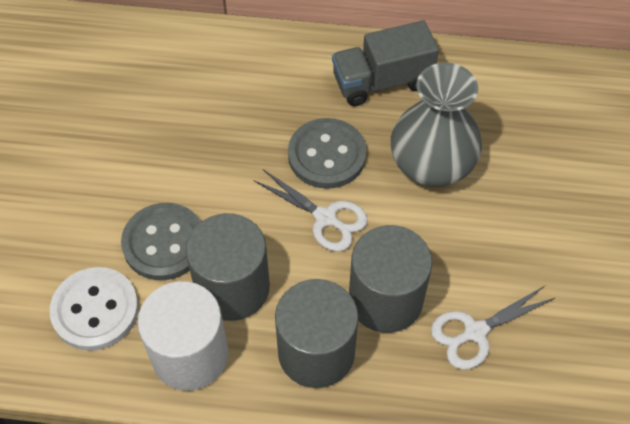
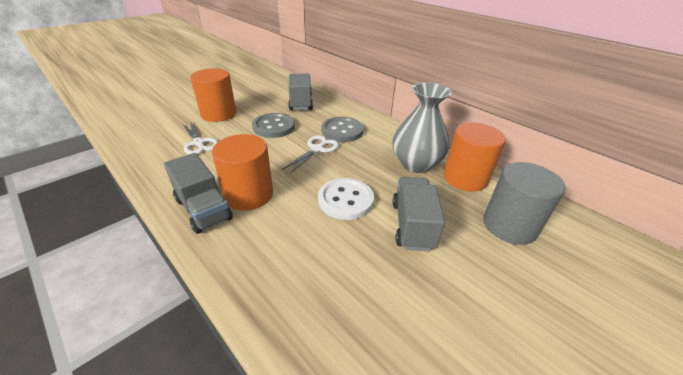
grey cylinder: [186,213,270,321] [275,279,359,388] [349,225,432,333] = 3 -> [483,162,566,245] = 1
grey truck: [332,20,439,106] = 1 -> [164,153,233,234] [288,74,313,110] [392,177,445,251] = 3
orange cylinder: none = 0 -> [190,68,236,122] [212,134,273,210] [444,123,506,192] = 3
white cylinder: [137,281,229,390] = 1 -> none = 0

